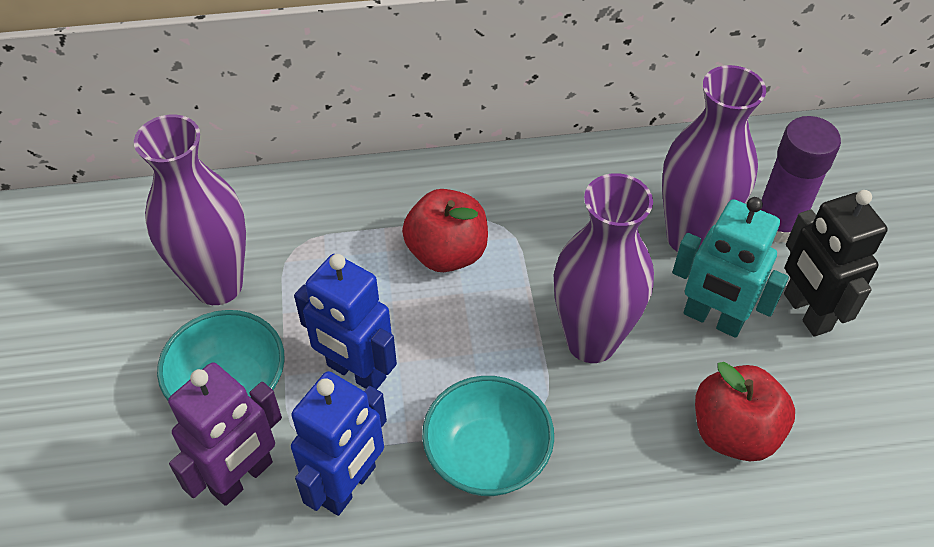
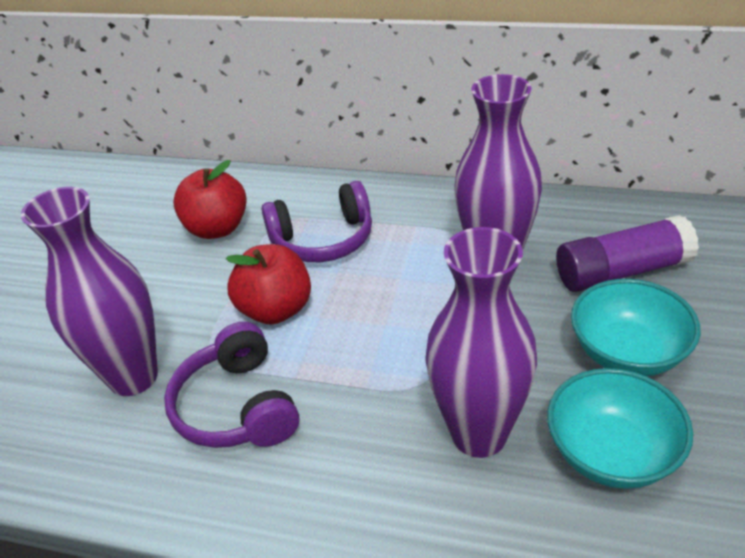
black robot: [784,190,888,337] = 1 -> none = 0
blue robot: [291,371,387,516] [294,254,397,389] = 2 -> none = 0
purple headphones: none = 0 -> [164,322,299,448] [262,181,372,262] = 2
purple robot: [168,362,282,506] = 1 -> none = 0
turquoise robot: [672,197,789,338] = 1 -> none = 0

